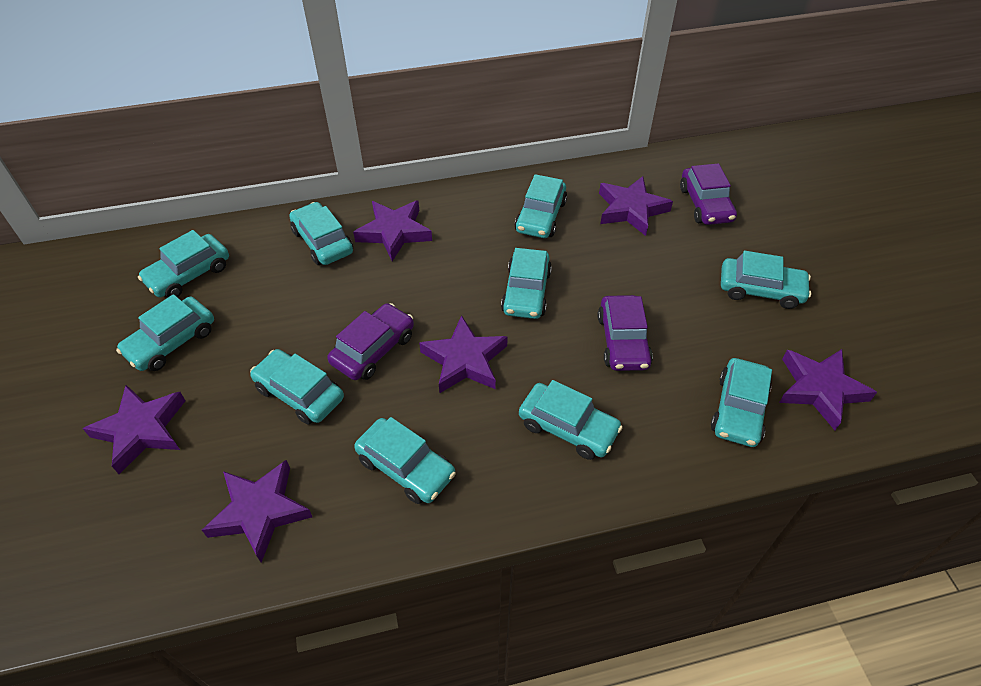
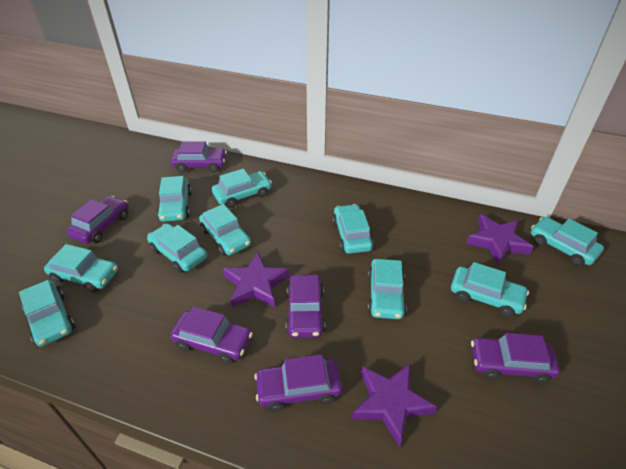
purple car: [327,303,414,380] [598,295,653,371] [680,163,737,225] = 3 -> [66,196,129,244] [170,306,253,364] [171,142,227,172] [254,355,342,412] [286,274,325,338] [471,333,560,384] = 6
purple star: [82,385,186,474] [202,460,312,563] [353,200,432,261] [419,315,508,393] [599,176,673,236] [779,349,877,430] = 6 -> [223,252,290,308] [352,364,437,448] [466,214,533,265] = 3

